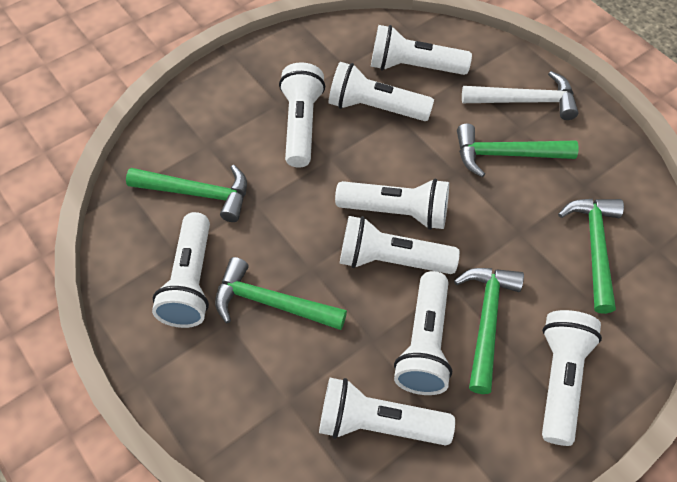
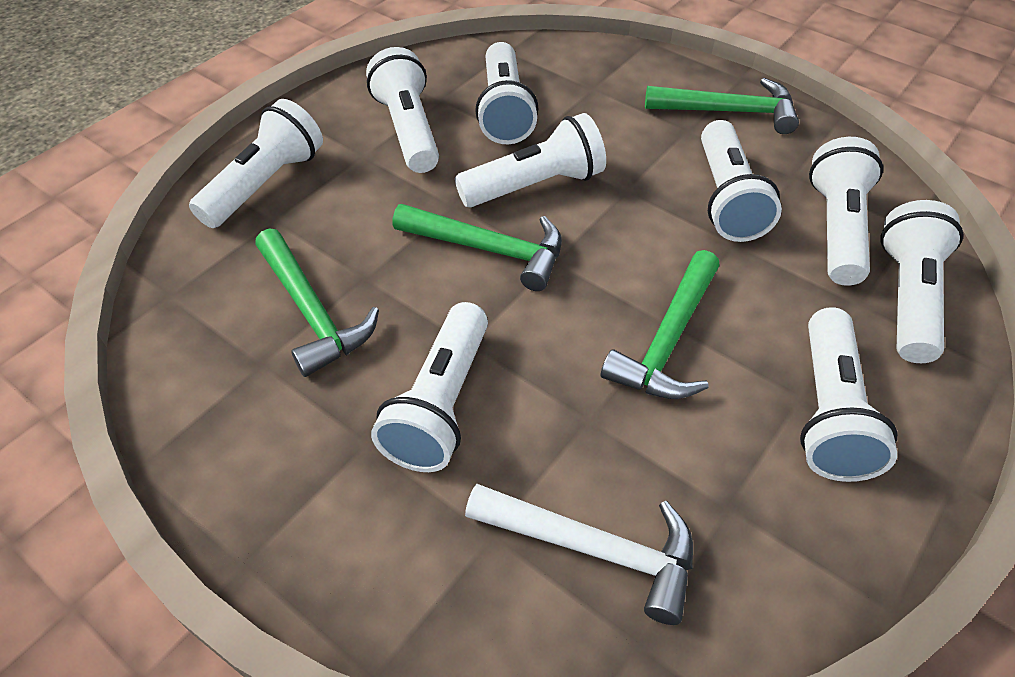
green hammer: [126,165,247,222] [215,257,347,330] [454,268,524,394] [457,124,579,177] [558,199,624,314] = 5 -> [255,228,379,377] [392,204,562,291] [601,250,720,399] [645,78,799,134] = 4

